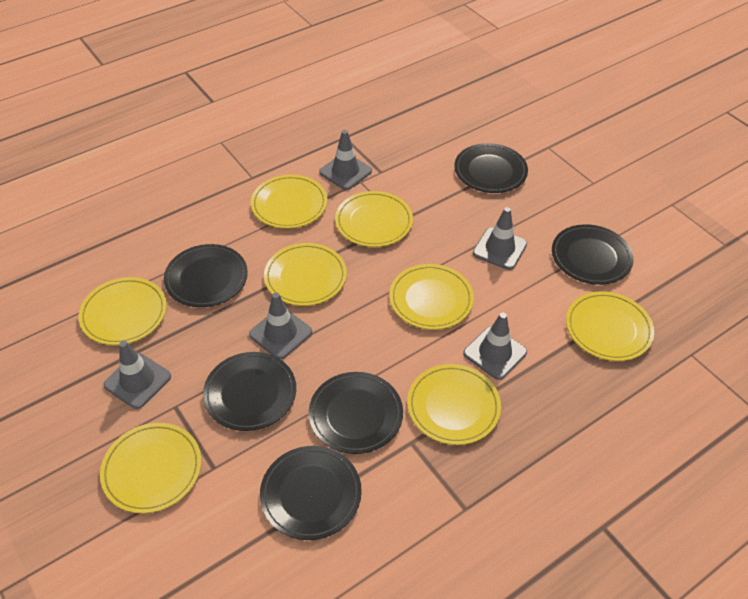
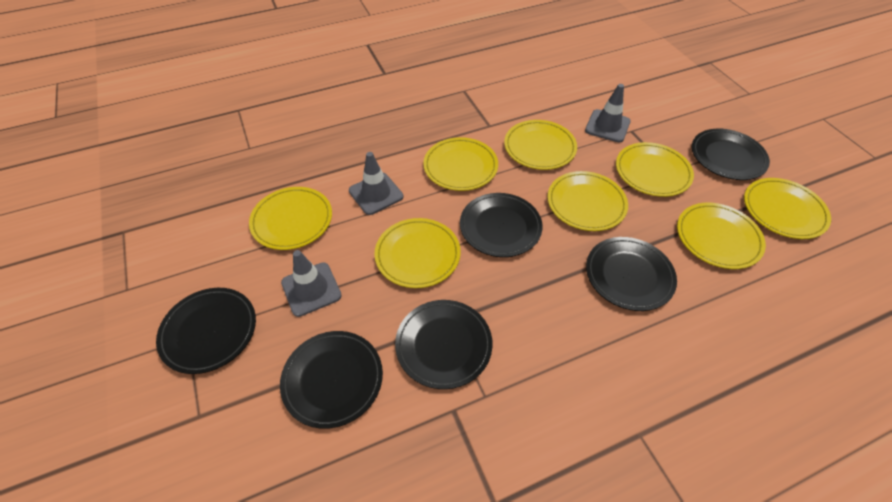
grey traffic cone: [103,341,171,409] [249,292,312,359] [319,130,372,190] [463,312,527,380] [473,207,527,270] = 5 -> [281,250,342,317] [349,152,403,215] [585,84,631,143] = 3

